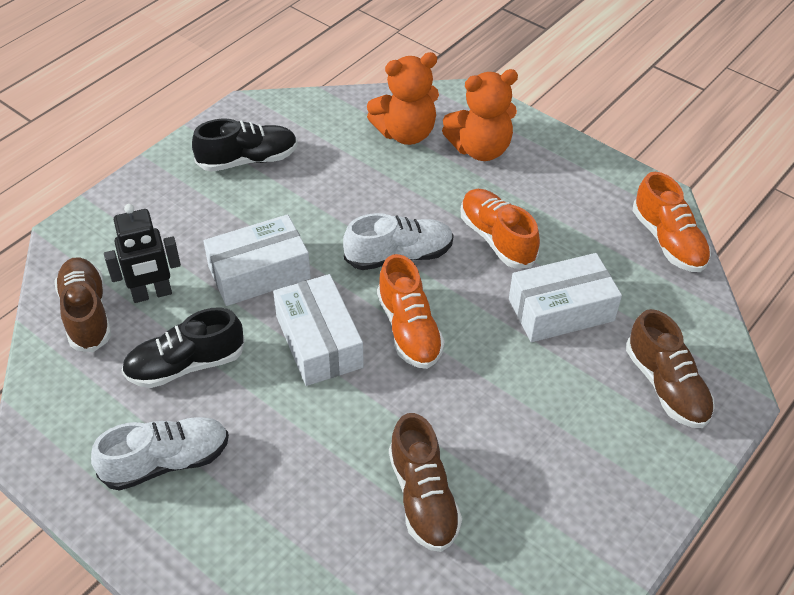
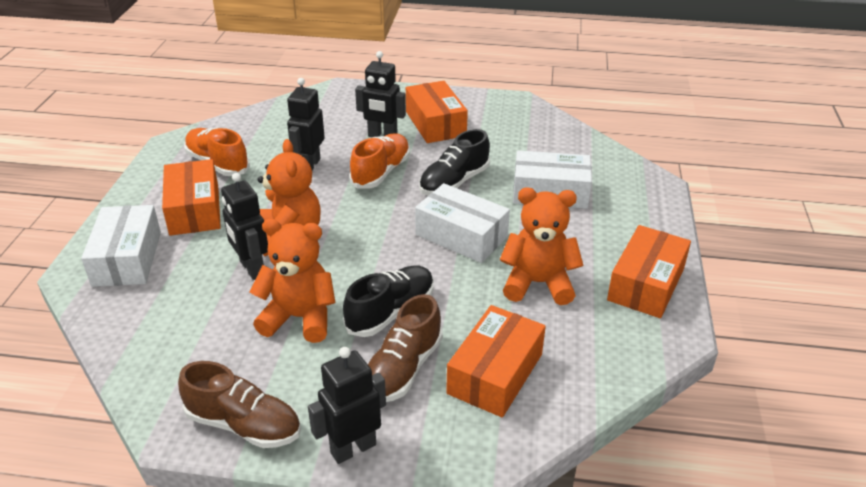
black robot: [104,204,181,303] = 1 -> [221,173,268,280] [287,78,325,170] [308,347,386,464] [355,51,406,137] = 4
brown shoe: [54,257,111,352] [389,413,462,552] [626,309,715,428] = 3 -> [178,361,301,448] [368,294,443,402] = 2
orange box: none = 0 -> [162,159,221,236] [406,81,468,143] [446,305,546,418] [607,225,691,318] = 4
orange shoe: [377,254,445,369] [461,189,540,268] [633,172,711,272] = 3 -> [184,128,250,176] [349,133,410,189] = 2
orange teddy bear: [367,52,439,145] [442,69,518,161] = 2 -> [250,219,335,343] [258,139,321,256] [500,187,583,305] = 3
white shoe: [91,417,229,491] [343,213,454,270] = 2 -> none = 0

